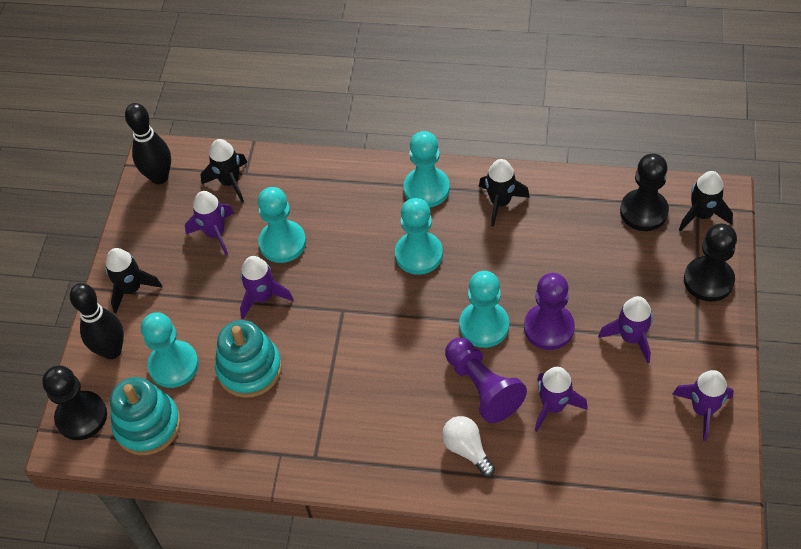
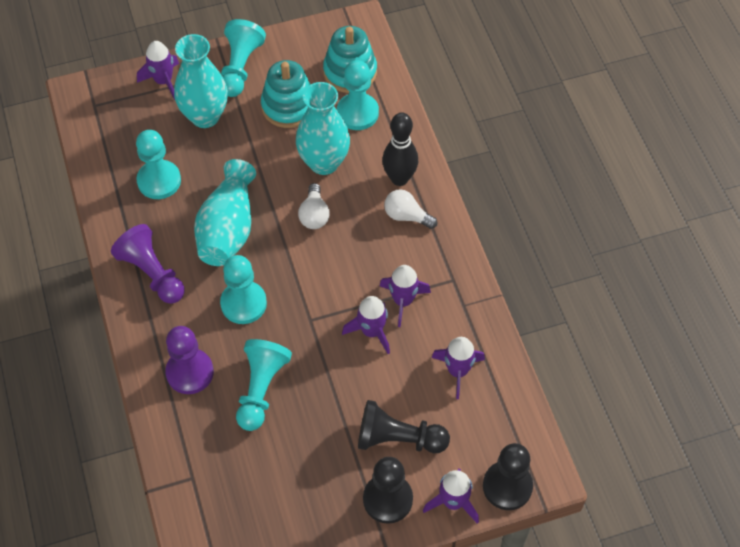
black bowling pin: [70,283,124,359] [125,103,171,184] = 2 -> [382,112,418,186] = 1
black rocket: [105,248,162,314] [201,139,248,203] [479,159,530,227] [679,171,733,232] = 4 -> none = 0
turquoise vase: none = 0 -> [174,34,228,128] [194,159,256,266] [296,82,350,175] = 3
white light bulb: [442,416,495,477] = 1 -> [298,183,330,229] [384,189,437,229] = 2

